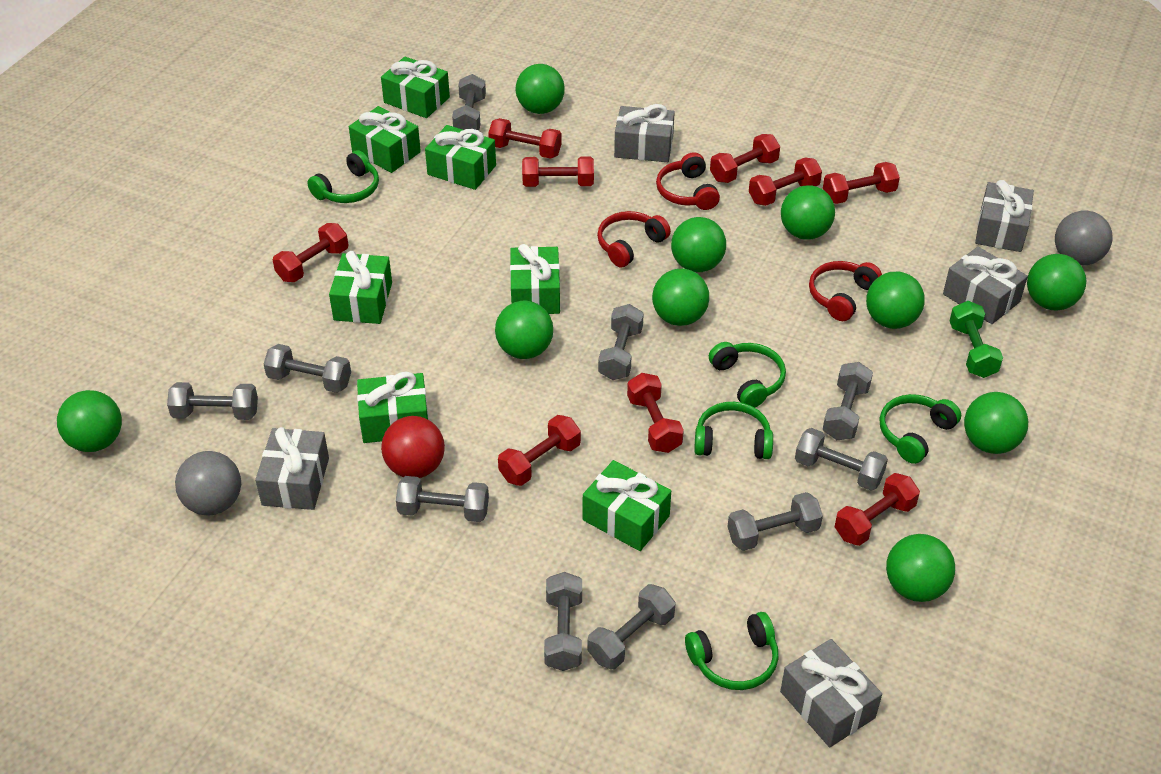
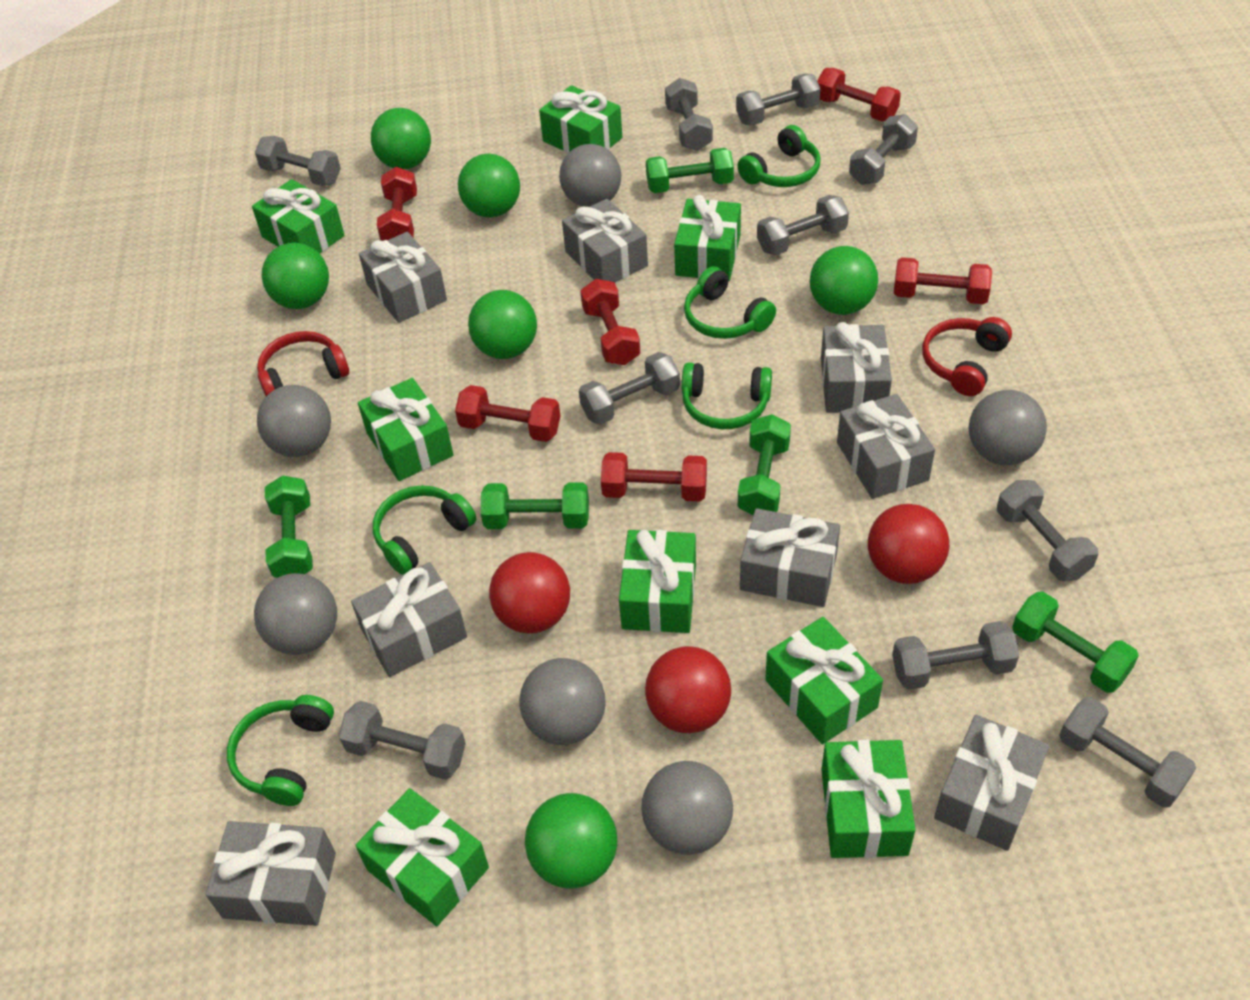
green ball: [57,390,122,452] [495,301,553,359] [516,64,565,114] [652,268,709,326] [671,217,726,272] [781,185,835,240] [866,271,925,329] [886,534,955,602] [964,392,1028,454] [1027,254,1086,310] = 10 -> [262,243,329,309] [371,108,431,169] [458,154,520,217] [468,290,537,359] [525,793,617,889] [810,246,878,315] = 6
green dumbbell: [950,301,1003,378] = 1 -> [265,475,313,578] [481,482,589,529] [646,148,734,193] [738,414,791,515] [1012,592,1139,693] = 5
green gift: [329,251,392,324] [349,106,421,173] [357,372,429,443] [381,57,450,118] [425,125,496,190] [510,244,560,314] [583,460,671,551] = 7 -> [252,179,344,254] [355,788,489,926] [358,378,454,481] [539,85,622,153] [619,530,696,633] [674,195,741,281] [765,617,883,744] [821,739,916,858] = 8
grey ball: [175,451,241,515] [1055,211,1113,266] = 2 -> [254,573,337,655] [257,385,331,457] [519,658,606,745] [559,144,622,207] [641,761,733,855] [969,390,1047,465] = 6
grey gift: [255,427,329,510] [614,104,675,162] [780,639,882,747] [943,247,1028,324] [975,180,1034,252] = 5 -> [205,821,336,926] [351,562,467,677] [359,232,447,323] [562,199,648,282] [740,508,840,607] [821,322,892,413] [837,394,935,499] [934,715,1049,851] = 8
red ball: [381,416,445,478] = 1 -> [489,552,570,634] [645,646,731,733] [868,504,949,584] = 3
red dumbbell: [273,223,348,282] [488,118,562,159] [498,415,581,486] [522,156,594,187] [627,373,684,453] [710,134,780,183] [749,158,822,206] [823,162,900,204] [835,473,920,546] = 9 -> [377,167,417,241] [455,385,560,442] [580,279,640,365] [601,452,707,501] [817,68,901,122] [894,257,992,304] = 6
red headphones: [597,211,671,268] [656,152,720,210] [809,261,882,321] = 3 -> [257,331,349,396] [922,317,1012,396] = 2

